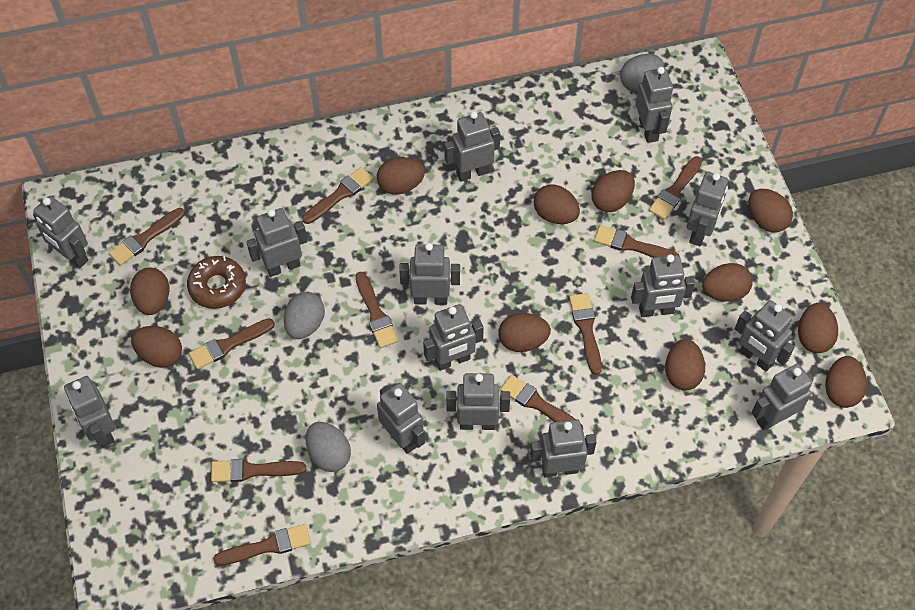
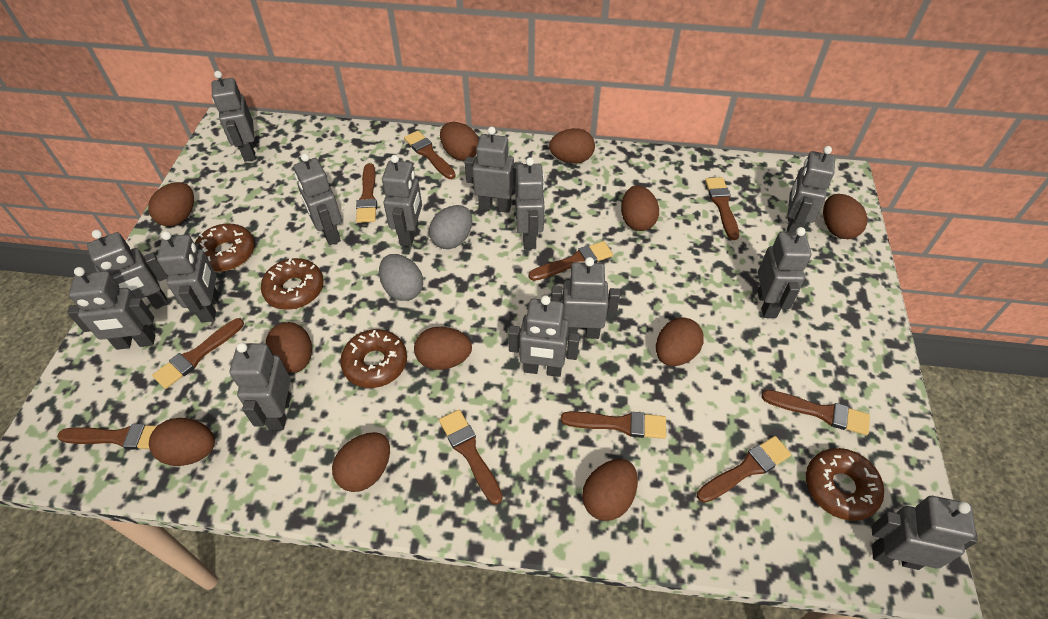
brown donut: [187,256,246,309] = 1 -> [195,224,255,271] [261,258,324,310] [340,329,407,388] [806,448,884,521] = 4
grey egg: [284,292,325,339] [306,422,351,472] [620,54,664,92] = 3 -> [379,254,423,301] [429,205,472,249] = 2

